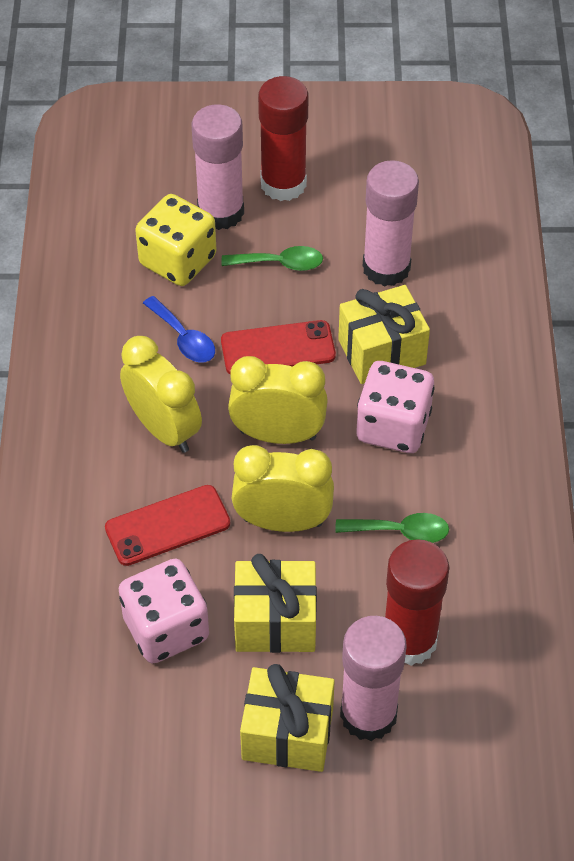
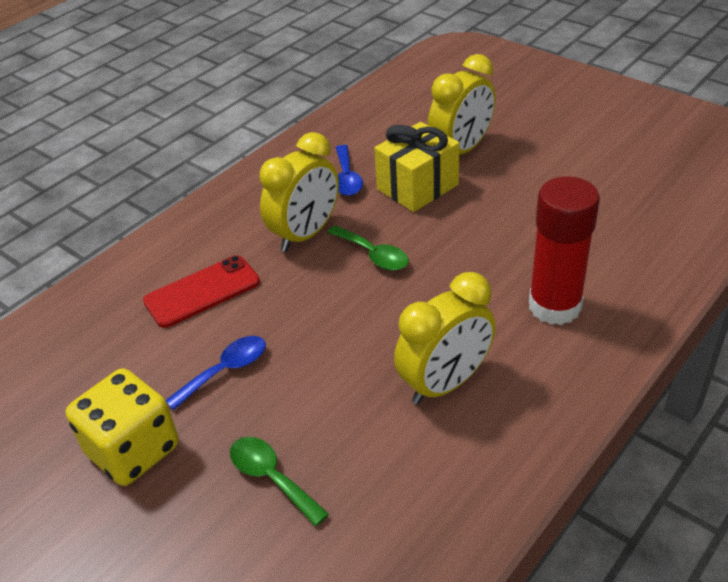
blue spoon: [143,296,215,363] = 1 -> [165,336,266,410] [336,145,363,196] = 2
pink dice: [118,559,209,664] [356,361,435,453] = 2 -> none = 0
pink glue stick: [192,104,244,230] [340,616,407,741] [363,160,419,287] = 3 -> none = 0
red glue stick: [258,76,308,201] [385,539,449,666] = 2 -> [529,176,600,325] = 1
red phone: [105,485,230,566] [221,320,336,374] = 2 -> [143,255,260,328] = 1
yellow gift: [234,554,317,653] [240,664,335,772] [338,285,430,384] = 3 -> [374,122,460,212] = 1

